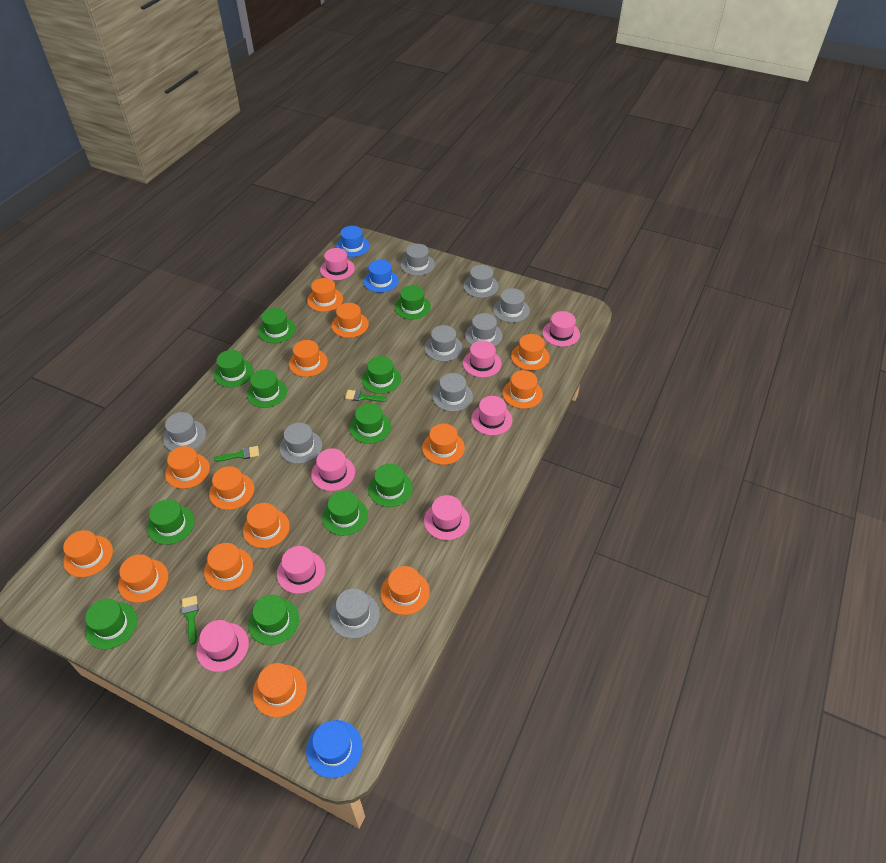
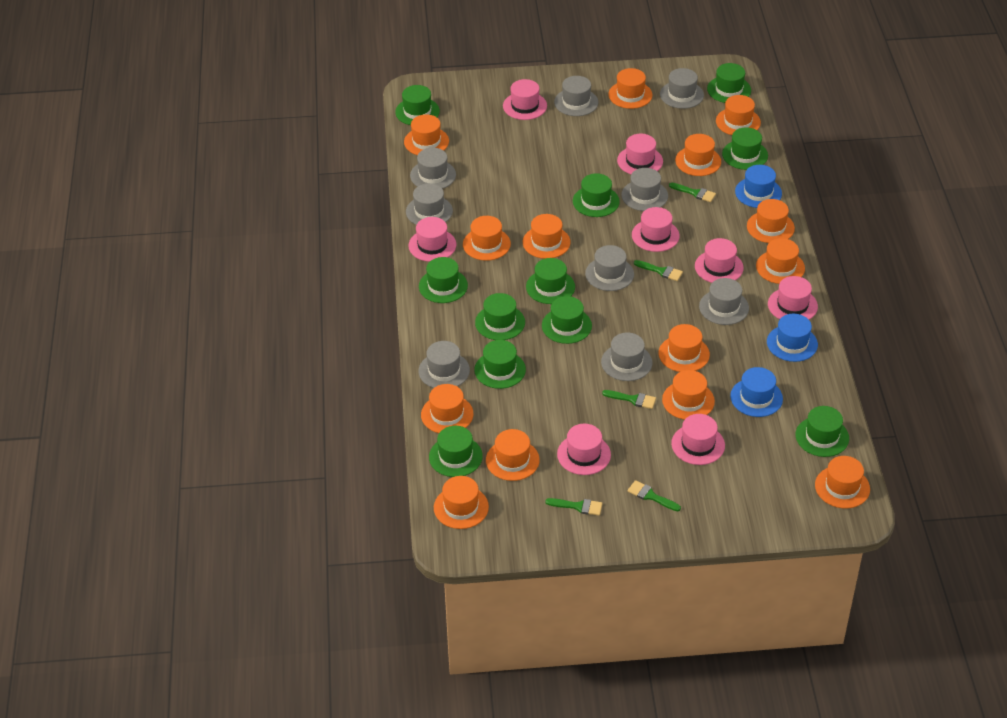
green brush: [182,596,199,645] [214,446,259,462] [345,390,387,402] = 3 -> [545,498,603,516] [602,390,656,409] [627,480,681,511] [634,260,683,281] [669,183,716,202] = 5

